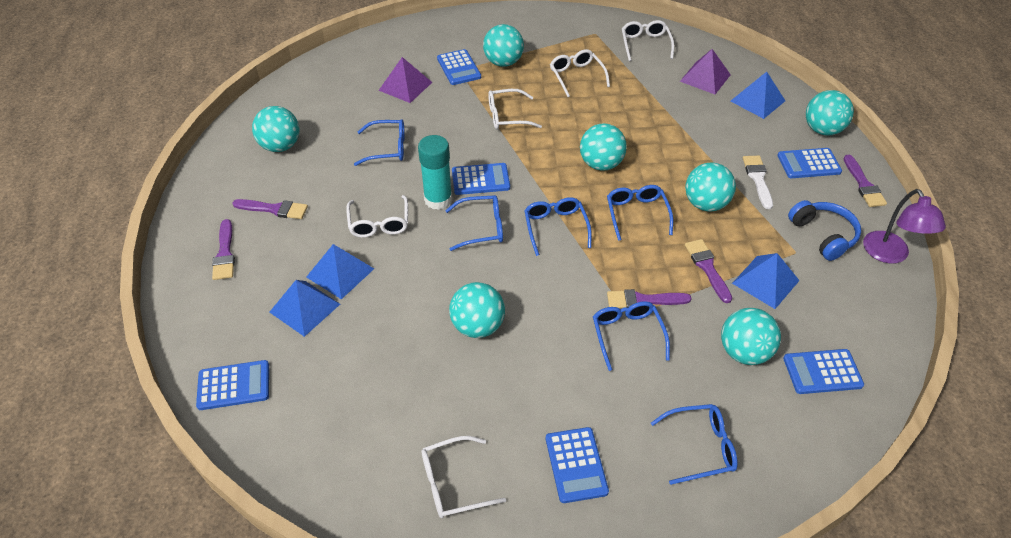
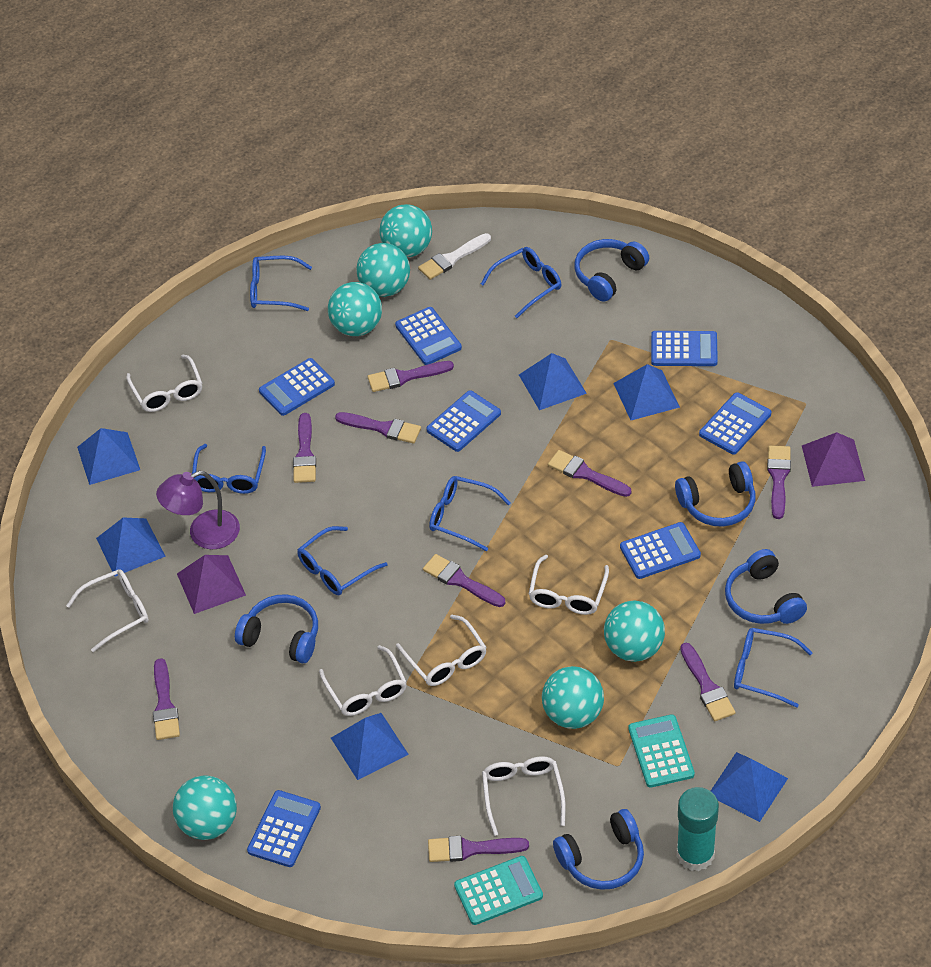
blue calculator: [196,360,269,410] [437,49,481,85] [452,163,510,195] [546,427,609,503] [777,148,842,178] [783,349,864,394] = 6 -> [247,790,321,867] [259,358,335,416] [395,307,462,365] [426,390,501,452] [620,522,701,579] [651,331,718,366] [699,392,771,455] = 7
blue headphones: [788,200,861,261] = 1 -> [235,594,318,663] [553,809,644,890] [574,239,649,302] [675,461,756,527] [725,549,807,624] = 5
blue pyramid: [270,280,340,337] [306,244,374,299] [731,72,785,119] [732,253,800,309] = 4 -> [77,428,140,485] [96,517,166,576] [331,713,409,780] [519,353,587,410] [613,364,680,420] [711,752,788,822] = 6
purple brush: [212,219,235,280] [232,199,308,219] [607,289,692,309] [685,239,732,303] [843,155,887,207] = 5 -> [153,658,180,740] [293,413,316,483] [335,412,421,443] [368,361,454,392] [423,554,505,607] [428,836,529,862] [548,450,631,497] [680,643,735,721] [767,446,791,519] = 9
turquoise ball: [252,106,299,152] [449,282,505,338] [483,24,524,67] [580,123,627,171] [685,162,736,212] [721,308,781,365] [806,90,854,136] = 7 -> [173,775,237,840] [328,282,382,336] [356,243,410,297] [379,204,432,257] [542,666,604,729] [604,600,665,662] = 6
turquoise calculator: none = 0 -> [454,856,543,925] [628,714,695,788] = 2
white glasses: [346,195,408,238] [421,436,506,518] [488,89,542,129] [550,49,610,97] [622,20,674,61] = 5 -> [66,569,149,652] [126,355,202,412] [319,645,407,716] [396,615,487,686] [482,756,566,836] [529,555,609,615] = 6

